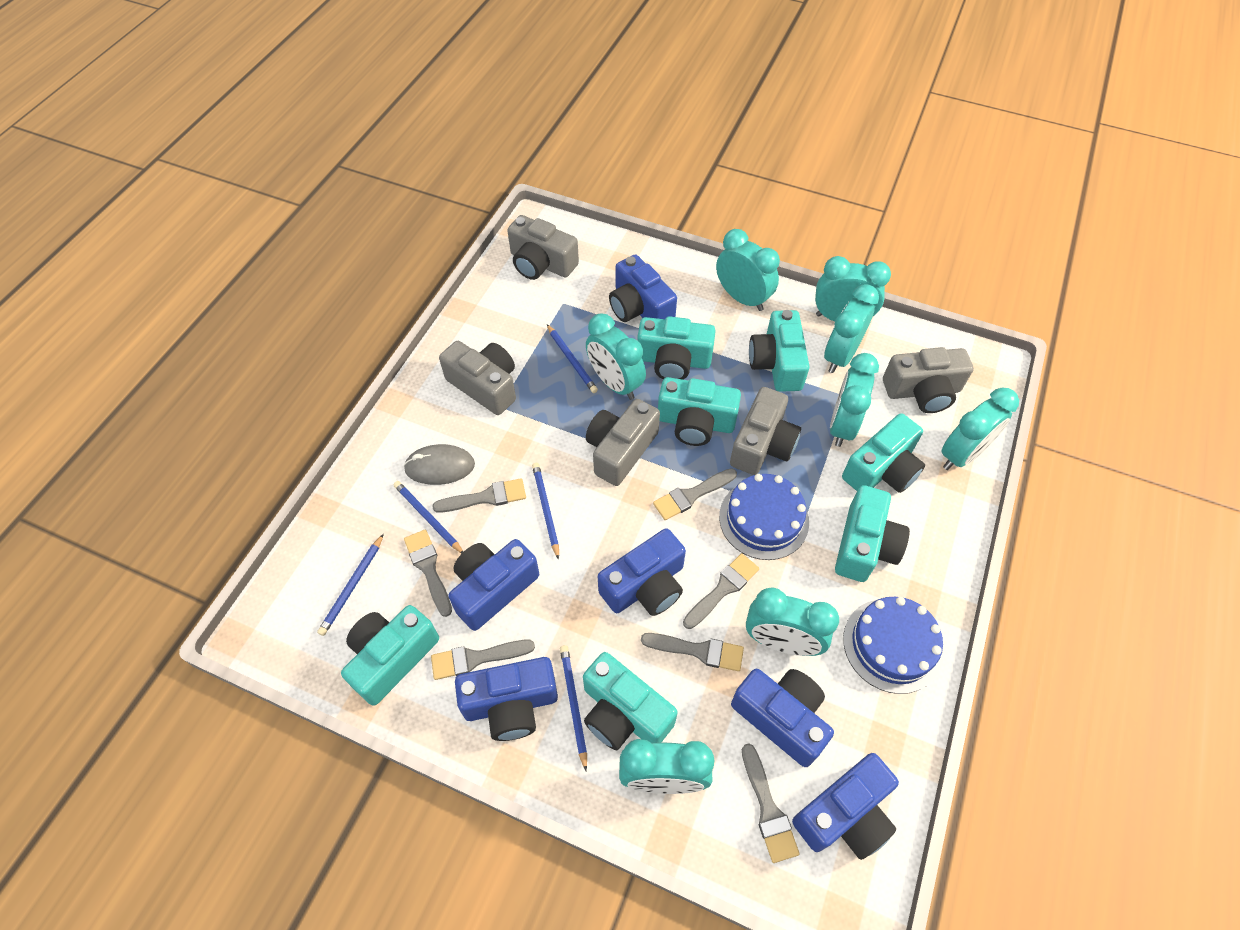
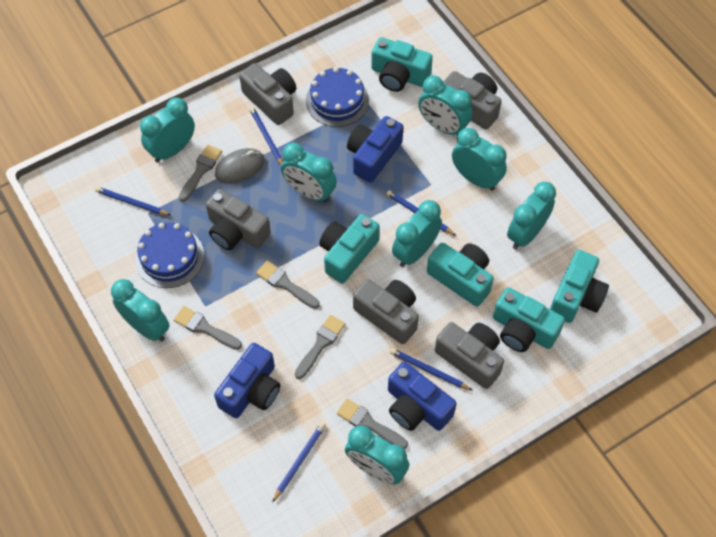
blue camera: [448,539,539,631] [455,657,558,741] [598,528,686,616] [609,255,677,322] [731,669,834,767] [792,753,899,860] = 6 -> [214,343,280,418] [347,116,403,183] [388,362,457,431] = 3
grey brush: [404,529,452,617] [431,640,535,680] [432,478,526,513] [641,633,744,671] [653,468,737,520] [683,553,759,629] [742,743,800,863] = 7 -> [174,306,242,350] [179,145,222,202] [256,261,320,309] [295,315,345,379] [337,398,408,449] = 5
turquoise camera: [341,605,439,706] [583,652,678,750] [637,316,716,380] [658,377,741,446] [749,310,810,392] [835,485,910,582] [842,413,925,493] = 7 -> [319,214,380,283] [371,37,433,92] [427,243,494,307] [493,287,565,352] [550,250,609,323] = 5

